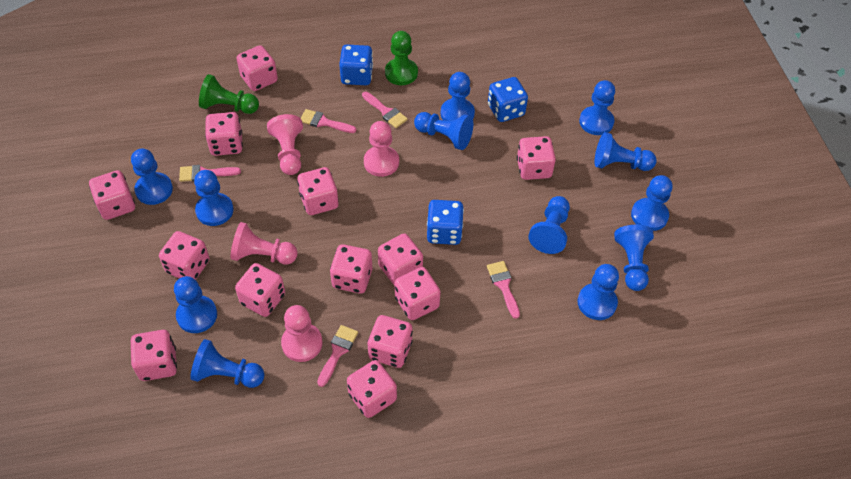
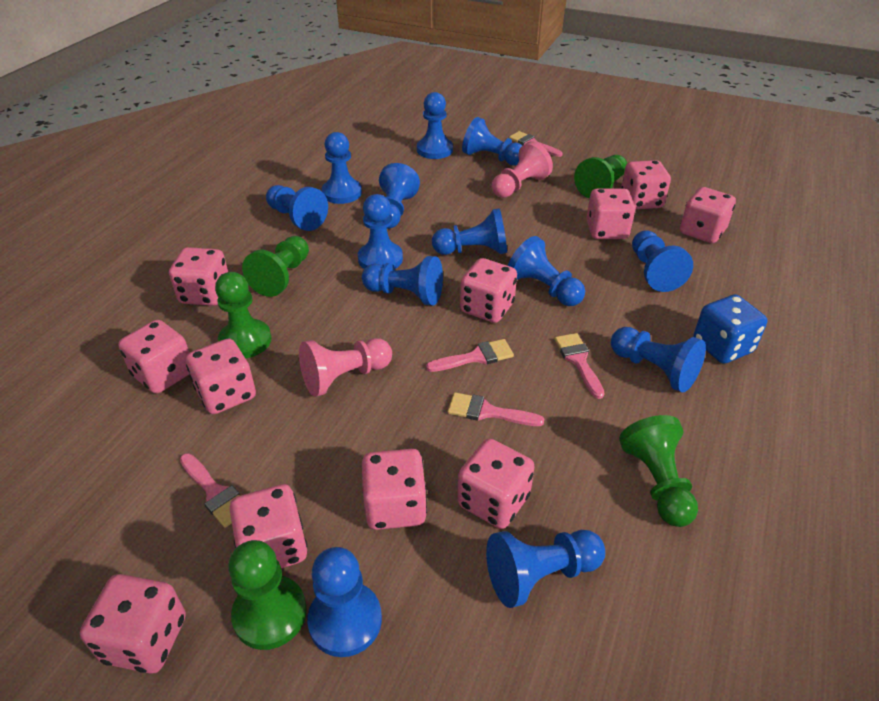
blue dice: [339,45,373,85] [427,200,464,245] [488,77,528,122] = 3 -> [693,295,768,363] = 1
blue pawn: [131,149,173,205] [174,276,217,333] [190,339,265,388] [194,170,234,226] [414,112,473,150] [441,72,475,121] [528,196,570,254] [577,264,619,320] [579,80,615,135] [594,132,657,171] [614,225,654,291] [631,175,673,231] = 12 -> [266,185,328,231] [307,547,382,657] [322,132,362,204] [358,194,403,269] [362,256,443,305] [379,163,420,229] [417,92,453,159] [432,208,507,255] [462,117,522,166] [486,530,605,608] [508,236,585,306] [611,327,706,392] [632,230,693,292] = 13
green pawn: [199,74,259,114] [385,31,418,85] = 2 -> [215,272,271,358] [228,540,307,650] [242,236,309,297] [574,155,627,199] [619,415,698,527] = 5
pink dice: [89,170,135,220] [131,330,177,381] [159,231,210,280] [205,112,243,156] [235,263,285,317] [236,45,278,91] [297,167,339,215] [330,244,372,294] [347,360,397,418] [368,315,413,368] [378,233,423,285] [394,267,441,320] [517,136,556,180] = 13 -> [80,574,186,674] [118,320,190,394] [169,247,228,306] [186,339,256,414] [229,484,307,568] [362,449,427,530] [457,439,535,529] [460,258,517,323] [587,188,635,239] [621,160,671,209] [680,187,736,243] = 11
pink pawn: [230,222,298,265] [267,114,303,175] [281,305,323,362] [364,121,399,177] = 4 -> [299,338,392,397] [492,141,553,198] = 2

